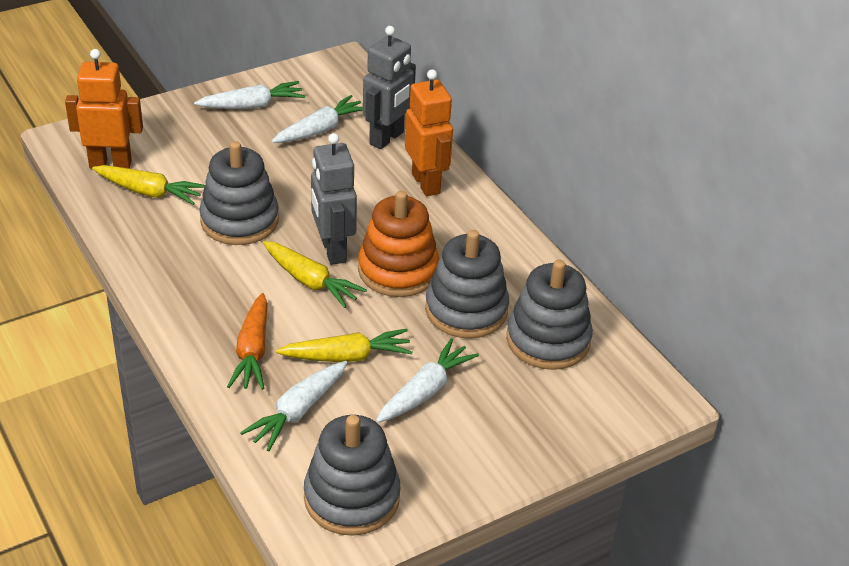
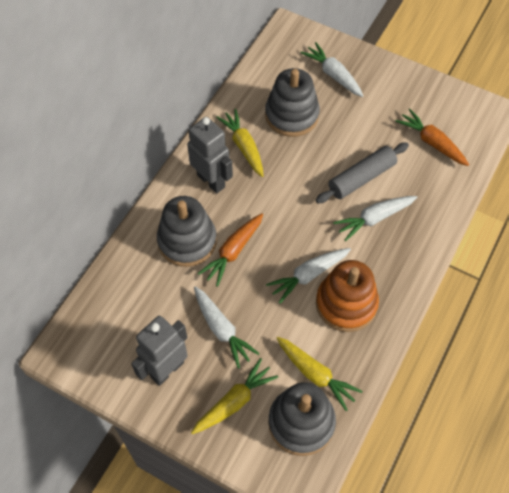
grey rolling pin: none = 0 -> [316,142,409,203] = 1
grey stacking toy: [199,141,279,245] [304,415,400,536] [425,230,509,339] [506,260,593,370] = 4 -> [157,196,217,267] [265,68,320,137] [268,382,336,456] = 3
orange carrot: [227,293,268,390] = 1 -> [198,213,263,287] [395,108,469,166] = 2
orange robot: [65,49,143,169] [405,69,453,196] = 2 -> none = 0

